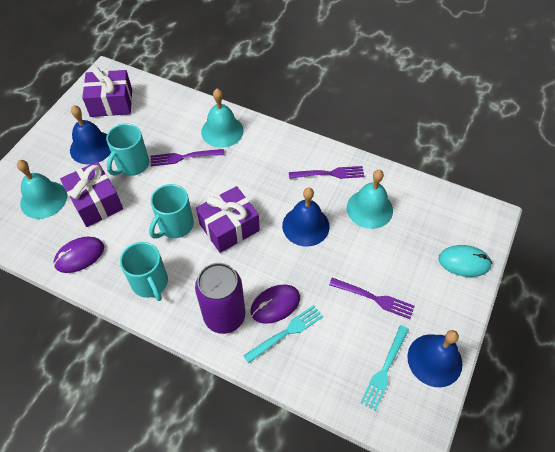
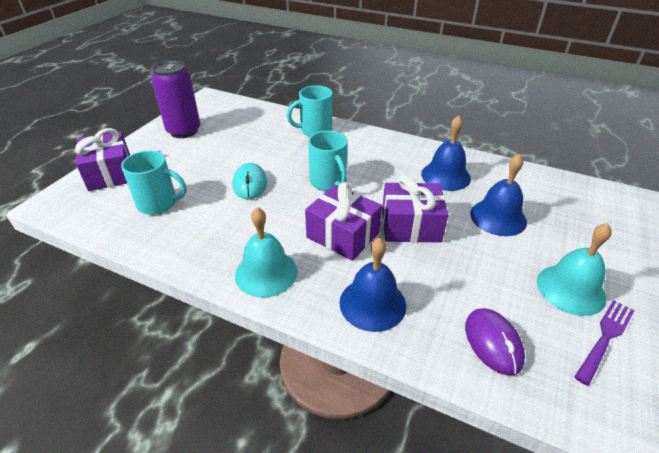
purple fork: [150,149,224,166] [289,166,364,179] [329,278,415,319] = 3 -> [575,300,634,386] = 1
purple mouse: [54,237,104,273] [250,285,300,324] = 2 -> [465,308,525,376] = 1
turquoise bell: [17,160,67,219] [201,89,244,148] [347,170,393,229] = 3 -> [235,207,298,298] [537,223,612,316] = 2
turquoise fork: [243,305,323,363] [360,325,409,411] = 2 -> none = 0

